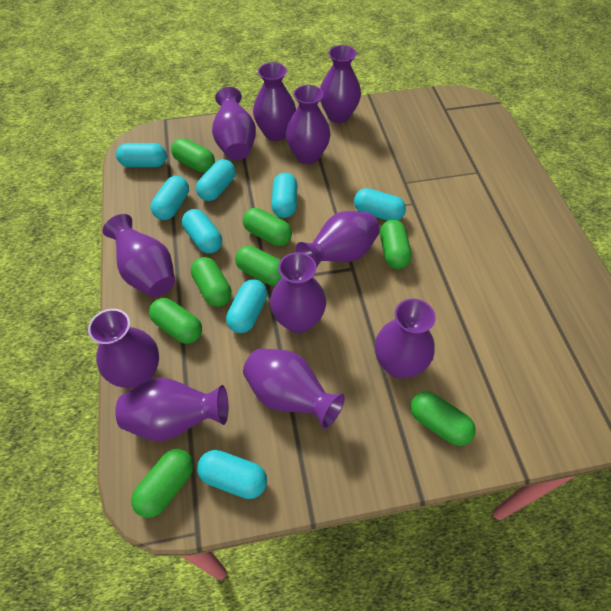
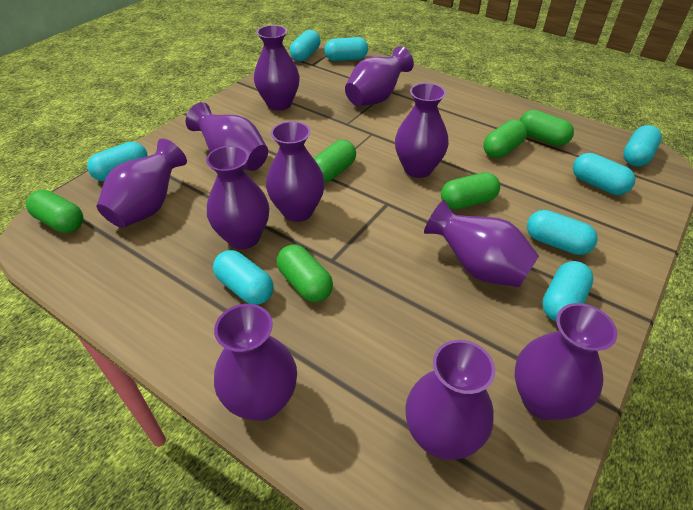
green capsule: [131,449,194,518] [149,298,202,344] [171,138,215,173] [191,257,232,307] [235,246,283,286] [243,208,292,246] [380,220,412,269] [410,391,476,446] = 8 -> [26,190,83,233] [277,245,333,302] [314,140,356,182] [441,172,500,209] [483,119,527,158] [520,110,574,146] = 6

